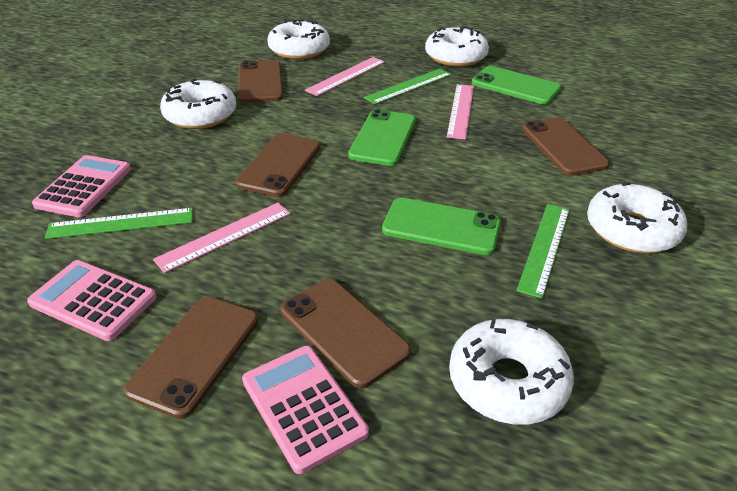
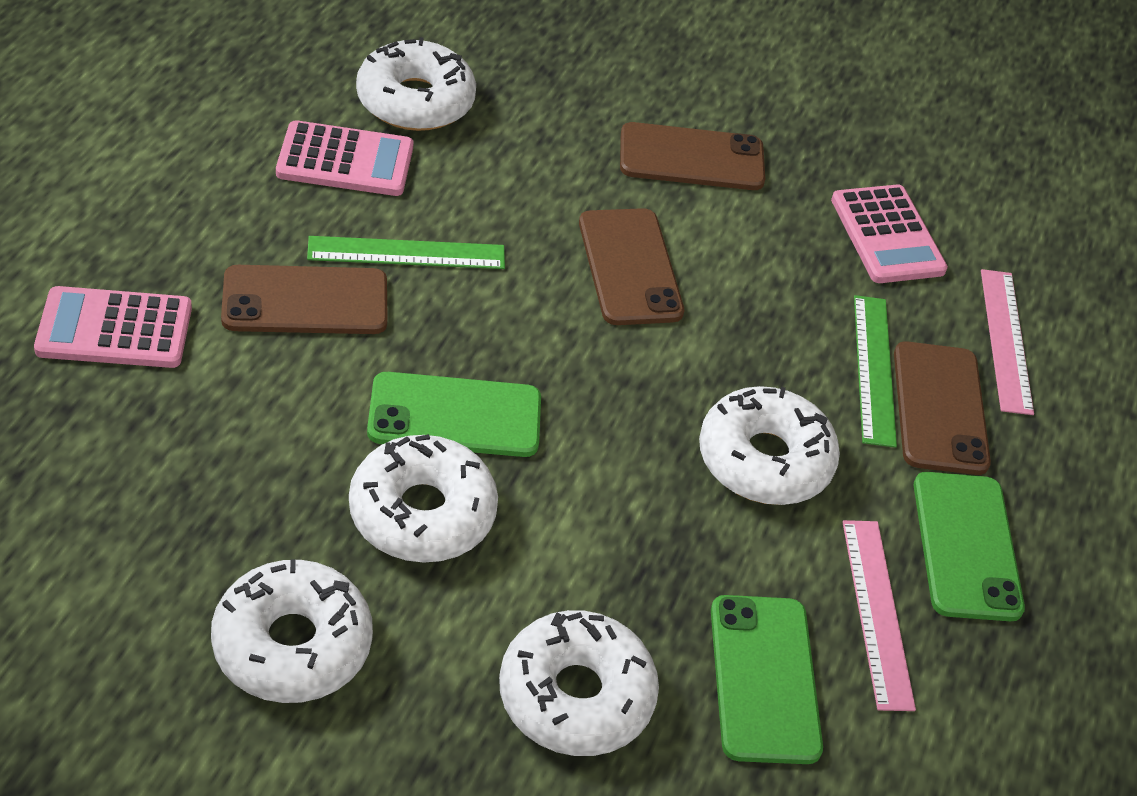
brown phone: [124,297,258,419] [236,133,321,197] [238,60,283,103] [280,279,411,388] [522,117,610,176] = 5 -> [221,265,388,334] [579,208,684,325] [620,122,765,190] [894,341,991,475] = 4
green ruler: [45,208,193,239] [364,68,452,105] [517,204,570,299] = 3 -> [307,236,505,269] [854,295,897,448] = 2
pink ruler: [153,203,291,273] [305,57,385,96] [447,84,474,140] = 3 -> [842,520,916,711] [981,269,1034,415] = 2

